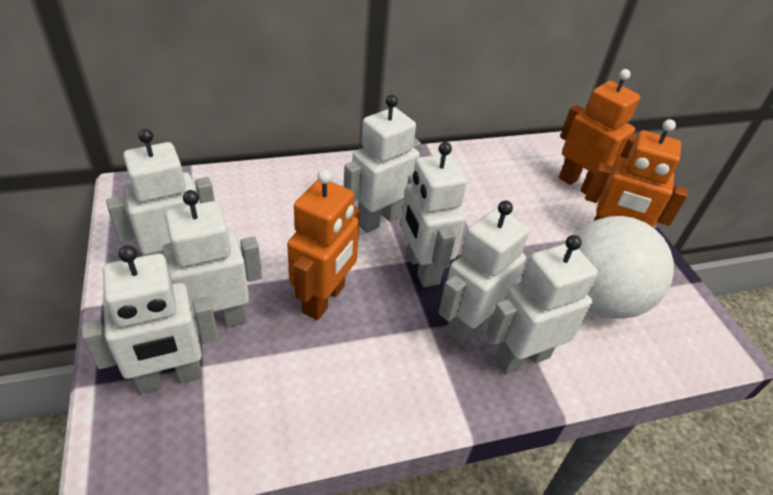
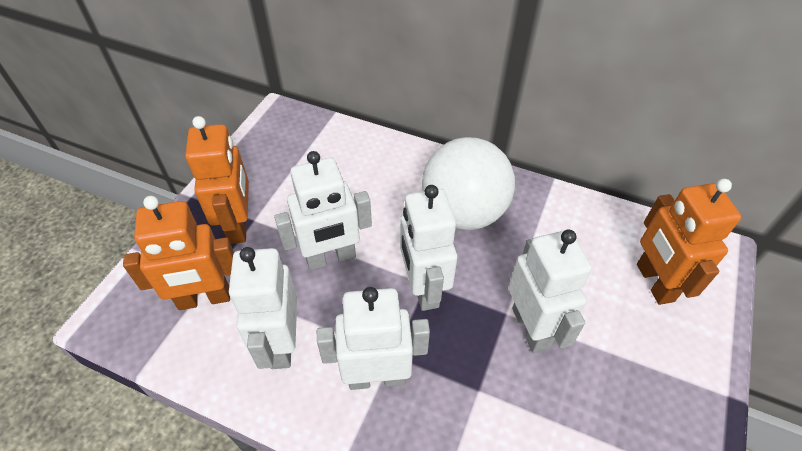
white robot: [82,245,219,394] [106,129,215,255] [162,190,262,335] [344,95,421,233] [401,142,467,287] [438,201,530,346] [487,235,598,375] = 7 -> [229,247,297,369] [274,151,372,271] [317,287,430,390] [400,185,457,311] [508,229,592,353] = 5

